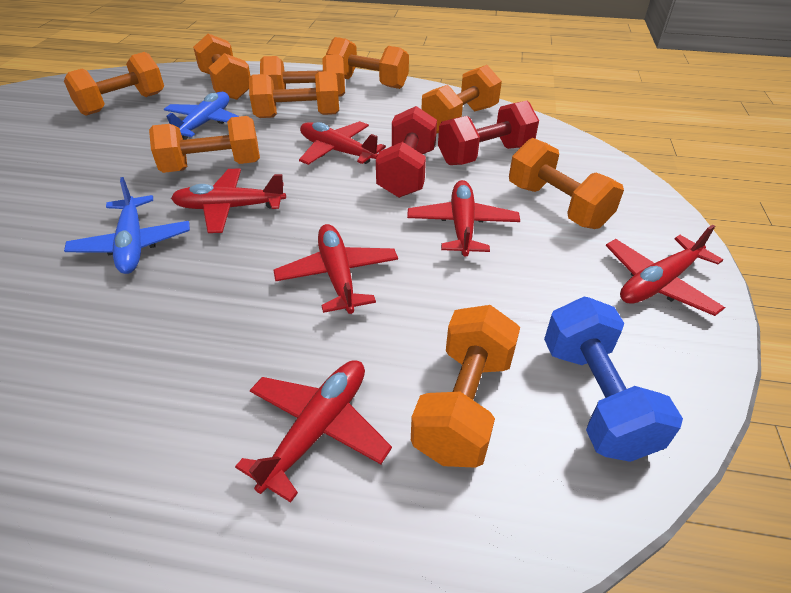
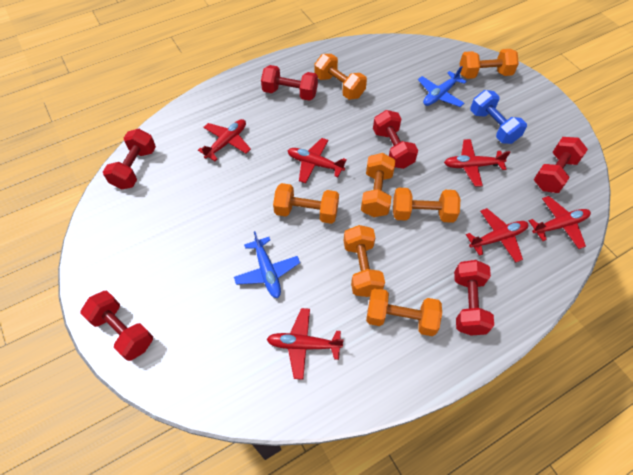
orange dumbbell: [64,52,164,116] [149,116,260,173] [193,34,250,100] [249,71,339,118] [260,55,345,97] [326,37,409,89] [411,305,520,468] [422,65,502,134] [509,138,624,229] = 9 -> [273,183,339,224] [314,54,367,100] [343,225,385,297] [361,153,395,217] [366,288,442,336] [393,188,460,223] [460,49,519,79] = 7
red dumbbell: [376,106,437,198] [438,100,539,165] = 2 -> [80,291,153,361] [103,129,156,190] [261,65,318,101] [373,110,418,169] [454,260,494,335] [534,137,588,193] = 6

